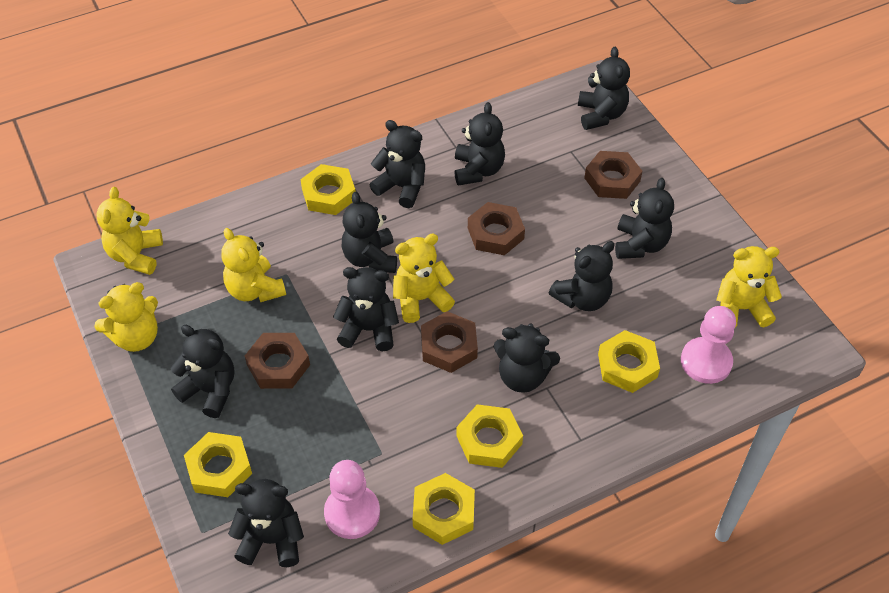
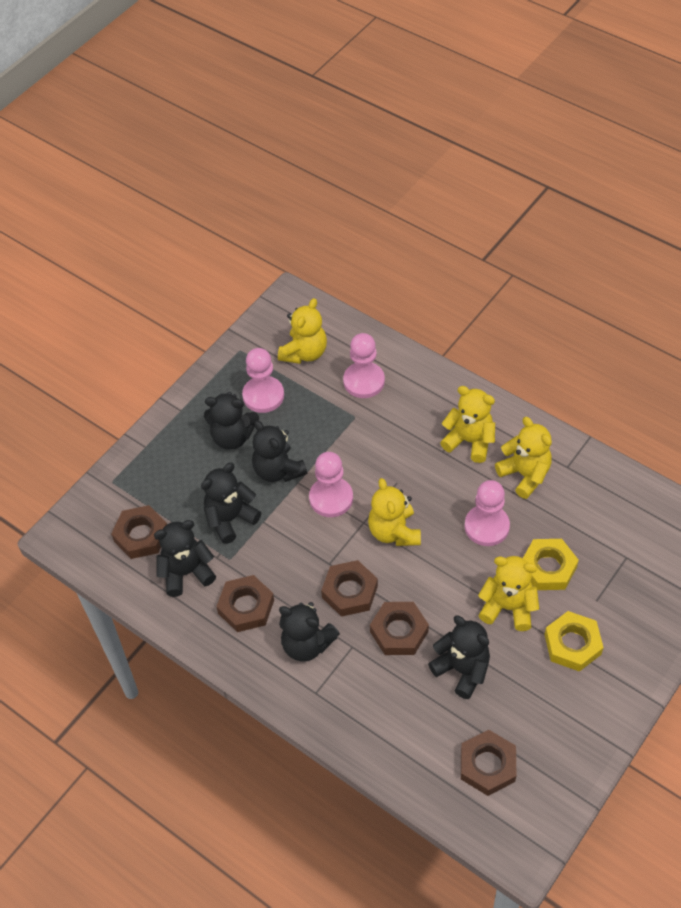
black teddy bear: [171,325,234,418] [228,479,304,567] [333,267,399,351] [342,192,397,273] [370,120,425,208] [454,102,505,186] [494,323,560,393] [549,241,615,311] [578,47,630,130] [615,178,674,259] = 10 -> [154,520,216,597] [201,463,261,544] [204,392,259,450] [252,420,307,482] [279,602,340,662] [428,615,490,699] = 6
brown nut: [245,333,310,389] [421,311,478,373] [468,202,525,255] [584,151,642,199] = 4 -> [111,505,167,559] [216,575,274,632] [321,560,378,617] [370,602,429,655] [461,730,516,796] = 5
pink pawn: [324,460,380,539] [681,306,736,384] = 2 -> [242,348,284,413] [309,452,353,517] [343,333,385,398] [465,480,510,546] = 4
yellow nut: [184,432,252,497] [300,164,356,215] [413,473,475,545] [456,404,523,468] [598,330,660,393] = 5 -> [523,539,579,590] [544,611,604,672] = 2

